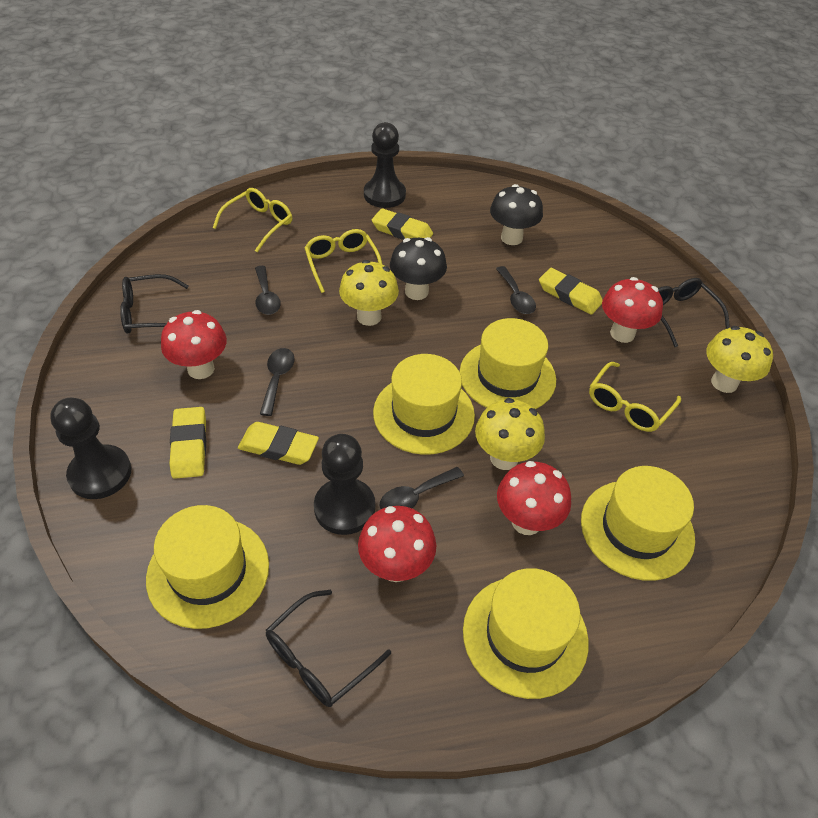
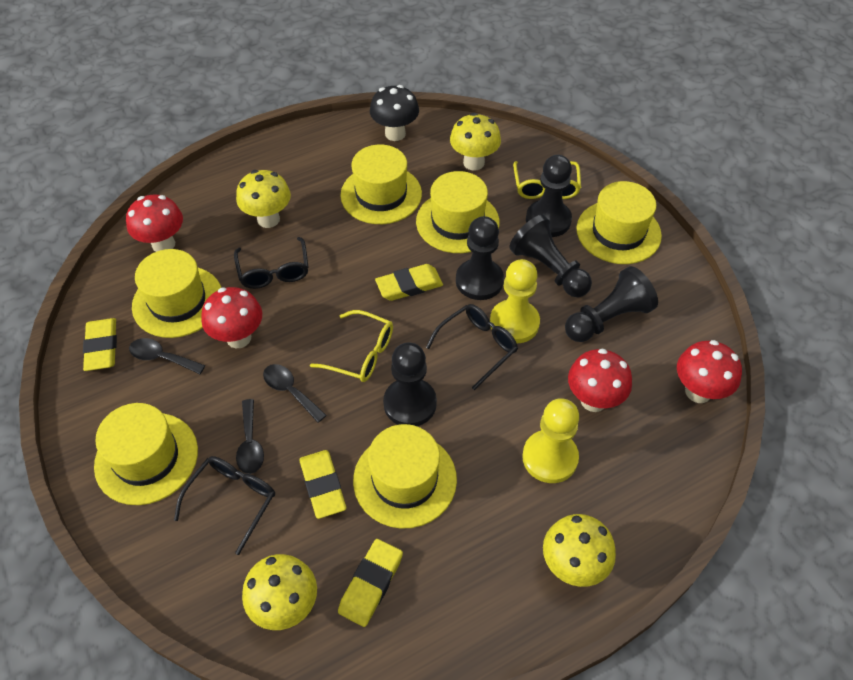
black mushroom: [390,237,447,300] [490,184,543,245] = 2 -> [370,85,419,141] = 1
black pawn: [50,398,131,499] [314,434,375,535] [364,122,406,208] = 3 -> [383,342,437,426] [456,216,504,300] [509,215,592,297] [526,155,572,237] [565,266,658,342] = 5
black spoon: [255,266,281,315] [260,348,295,416] [380,467,464,509] [496,266,536,314] = 4 -> [129,338,205,374] [236,399,264,474] [263,364,327,423] = 3
yellow glasses: [213,188,292,252] [305,229,382,293] [589,362,681,432] = 3 -> [310,310,393,382] [513,161,581,199] = 2
yellow hat: [146,505,269,629] [373,354,475,455] [459,318,556,409] [463,568,589,699] [581,466,695,581] = 5 -> [94,403,198,505] [132,249,221,338] [340,144,422,224] [353,424,457,529] [416,171,500,253] [576,181,662,264] = 6
yellow mushroom: [339,260,399,326] [475,398,545,470] [706,326,773,393] = 3 -> [236,170,291,228] [242,554,317,630] [450,113,501,171] [543,514,616,587] = 4
yellow pawn: none = 0 -> [490,259,540,343] [522,398,579,483] = 2

